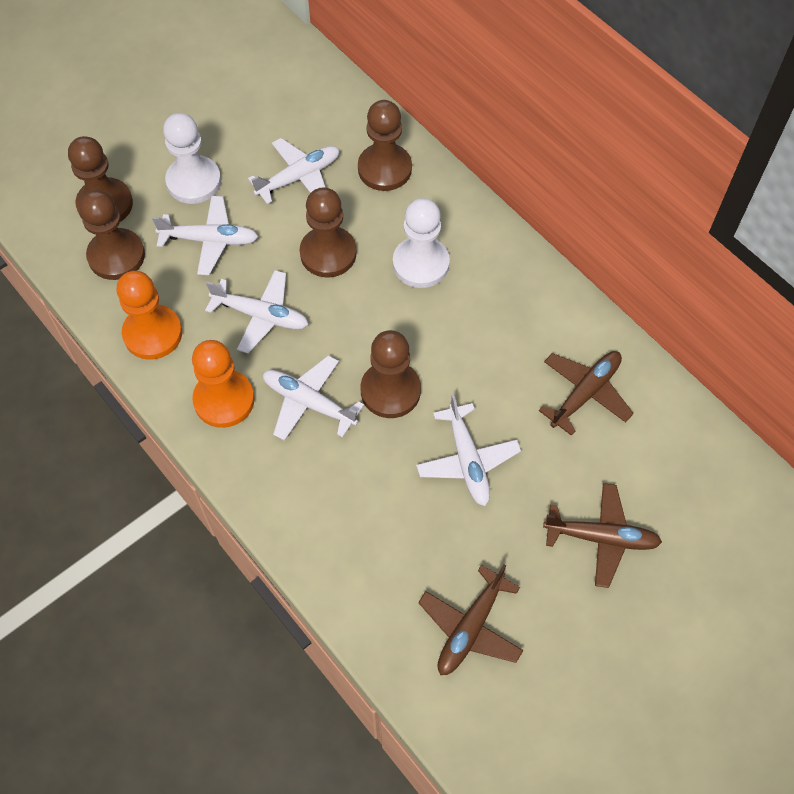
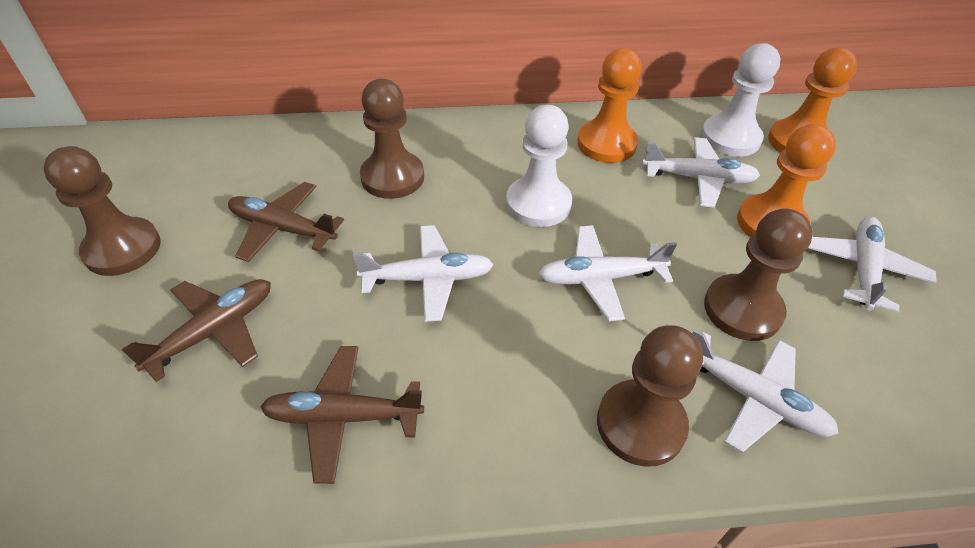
brown pawn: [68,136,133,222] [79,190,145,280] [300,187,356,277] [358,100,412,191] [360,330,421,418] = 5 -> [44,146,161,276] [360,79,424,199] [597,325,703,467] [704,208,813,341] = 4
orange pawn: [117,271,182,360] [192,340,254,428] = 2 -> [577,48,642,163] [737,124,836,237] [768,47,857,153] = 3

